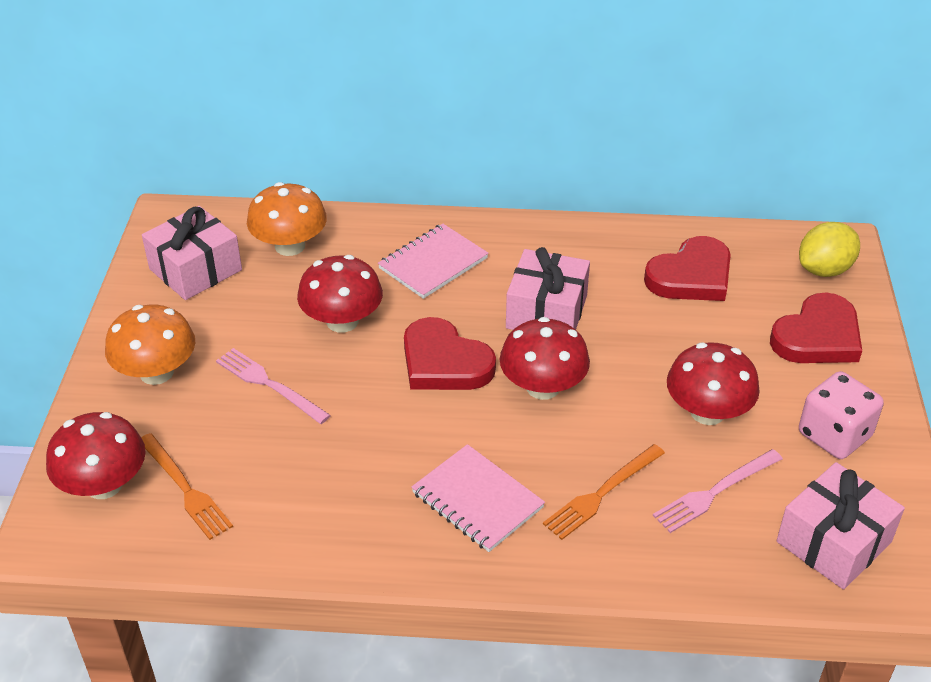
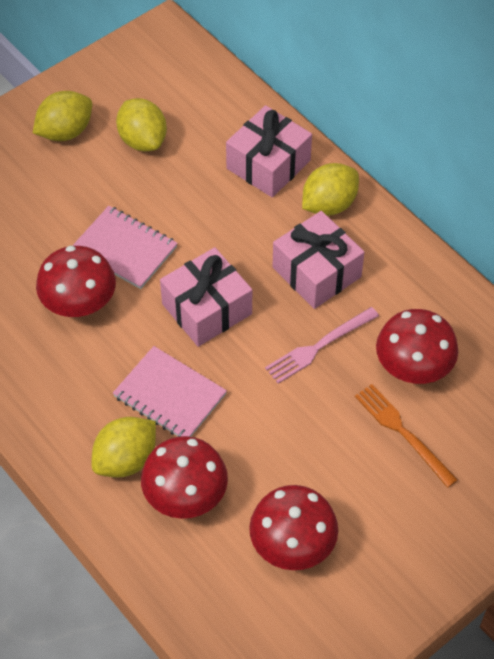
orange fork: [141,433,233,540] [543,444,665,540] = 2 -> [355,384,458,488] = 1
orange mushroom: [105,305,195,385] [247,182,327,256] = 2 -> none = 0
pink dice: [799,371,884,459] = 1 -> none = 0
pink fork: [216,348,331,424] [653,449,783,533] = 2 -> [265,307,379,384] = 1
red heart: [404,317,496,390] [644,236,731,301] [770,293,862,363] = 3 -> none = 0
yellow lemon: [799,222,860,277] = 1 -> [33,91,92,141] [92,417,156,478] [116,98,167,151] [302,163,359,216] = 4

